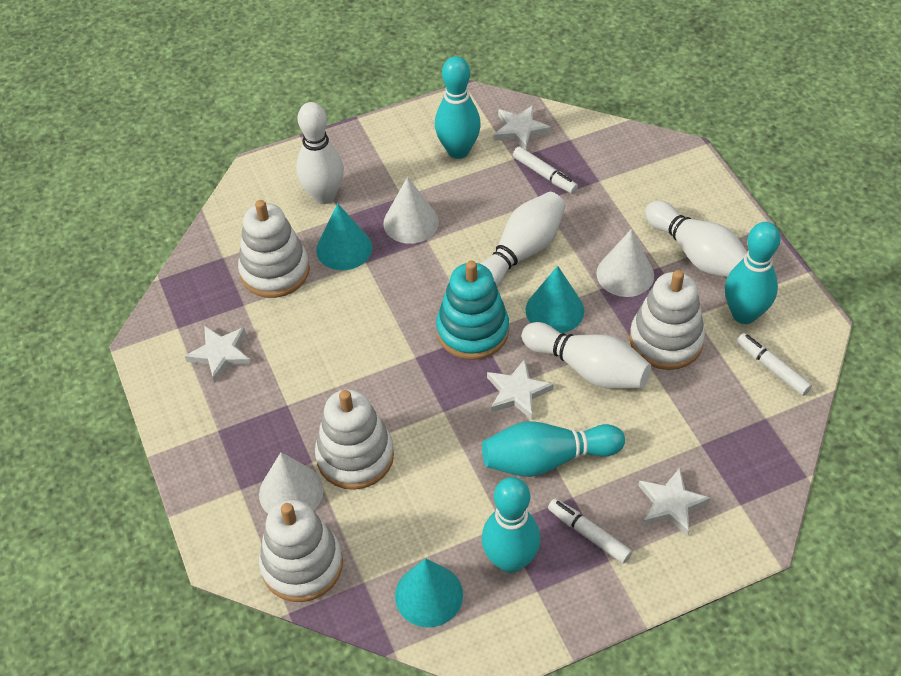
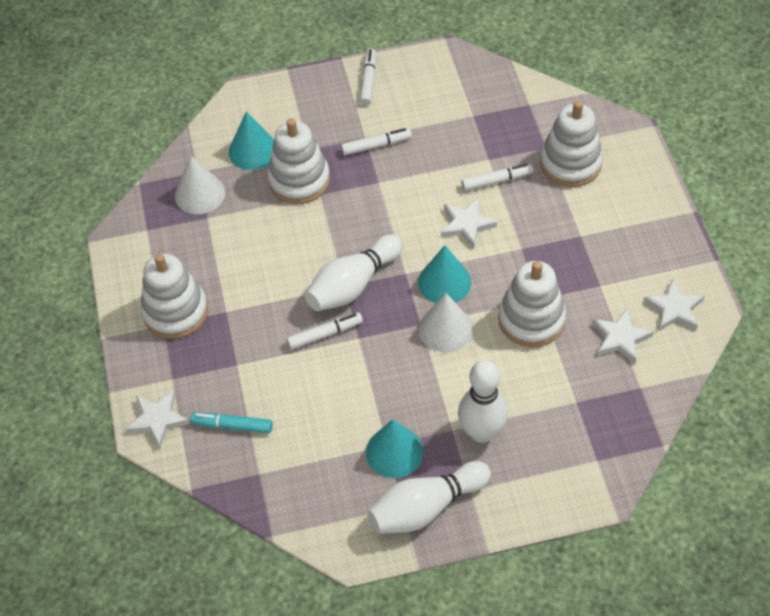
turquoise bowling pin: [435,56,481,159] [482,421,625,477] [482,477,540,573] [725,222,781,324] = 4 -> none = 0
turquoise marker: none = 0 -> [191,412,273,433] = 1
turquoise stacking toy: [436,260,509,360] = 1 -> none = 0
white bowling pin: [296,102,344,204] [480,192,566,287] [522,322,652,389] [645,200,747,277] = 4 -> [305,234,403,311] [367,461,491,534] [458,360,508,443] = 3
white cone: [259,452,323,513] [383,177,439,244] [596,229,654,297] = 3 -> [175,155,225,214] [419,293,473,352] = 2
white marker: [513,146,578,194] [548,498,632,564] [737,333,812,396] = 3 -> [287,312,363,350] [341,128,412,156] [360,48,376,106] [461,163,533,191] = 4

